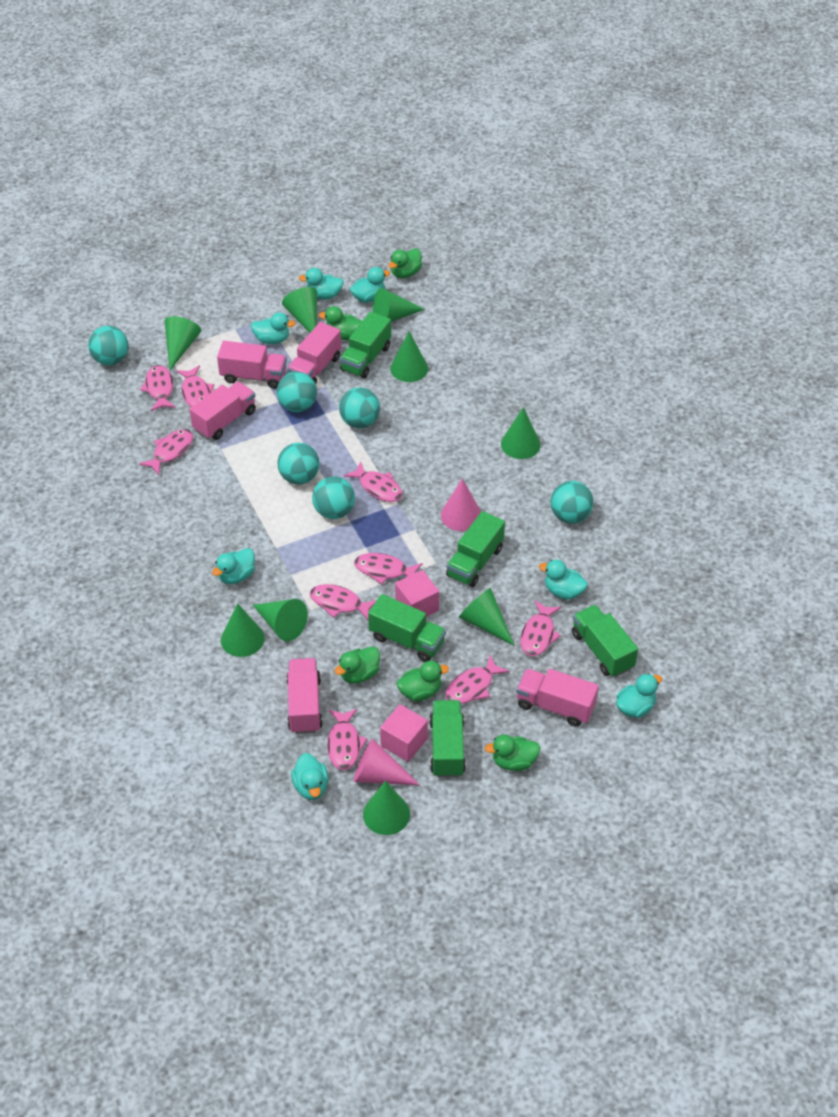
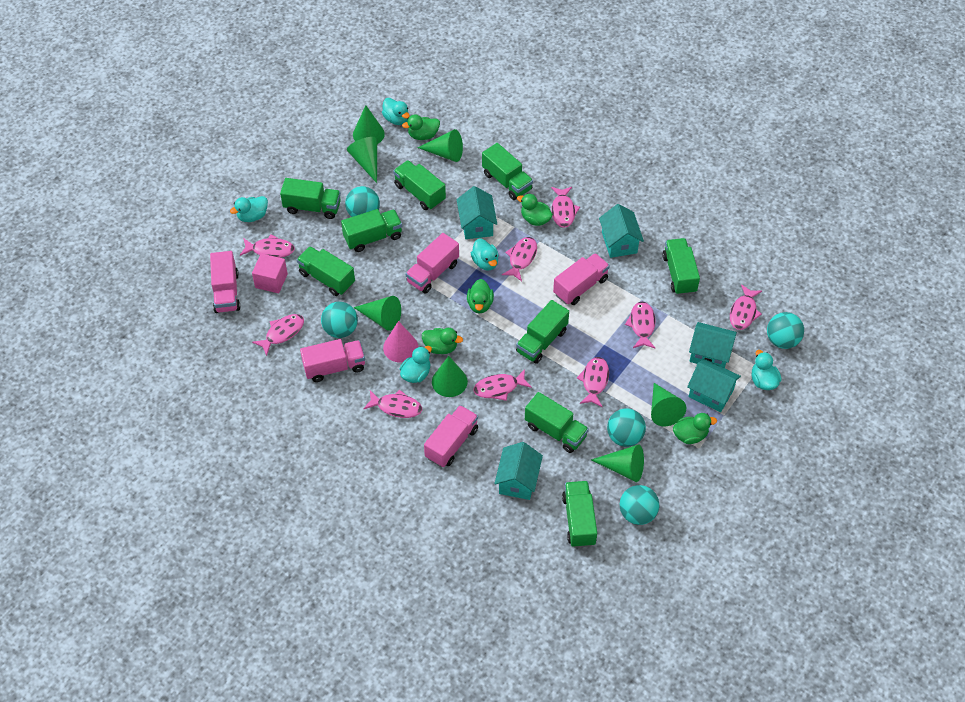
green cone: [165,316,201,370] [221,603,264,657] [253,599,308,641] [282,287,317,333] [363,781,410,835] [373,288,425,322] [390,331,428,382] [459,588,514,645] [501,407,541,459] = 9 -> [347,137,377,183] [353,105,385,144] [353,296,401,331] [418,129,463,162] [432,356,468,397] [591,444,644,482] [651,383,686,426] = 7
green truck: [340,312,391,379] [368,594,446,662] [429,700,466,778] [446,511,505,587] [572,605,638,677] = 5 -> [280,178,341,219] [297,246,355,296] [341,209,402,252] [393,160,446,210] [482,143,533,200] [516,300,569,364] [525,392,589,453] [562,481,597,548] [662,238,700,295] = 9
pink cone: [354,739,420,785] [441,479,481,531] = 2 -> [383,321,418,363] = 1
pink cube: [380,704,428,762] [395,570,439,617] = 2 -> [252,253,288,293] = 1
turquoise ball: [88,326,129,365] [277,372,317,412] [277,443,320,485] [312,476,355,519] [339,387,380,428] [550,481,594,524] = 6 -> [321,302,358,338] [345,186,380,217] [607,408,646,447] [620,485,659,525] [767,312,804,349] = 5
turquoise duck: [212,548,255,584] [251,312,295,344] [291,753,328,800] [299,268,344,300] [350,267,390,303] [539,560,588,600] [616,673,662,718] = 7 -> [230,196,268,222] [382,98,410,125] [400,346,432,383] [471,238,499,271] [752,350,781,390] = 5
turquoise house: none = 0 -> [457,186,497,239] [494,442,543,500] [599,204,644,258] [687,359,741,412] [689,322,737,368] = 5

